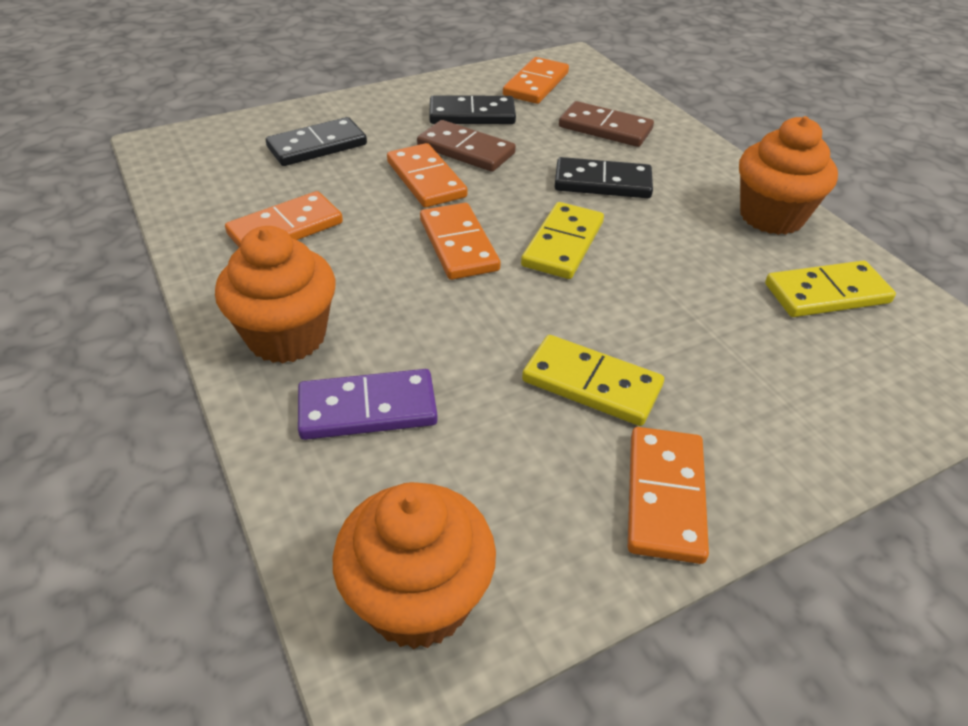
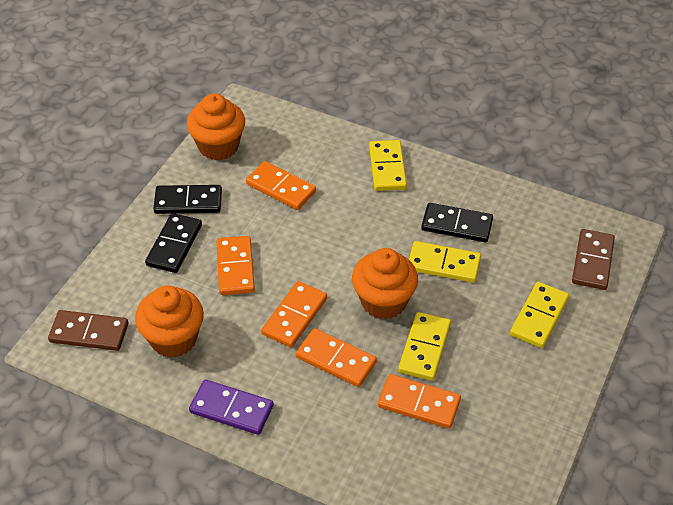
yellow domino: [521,202,604,279] [522,335,664,426] [765,260,896,317] = 3 -> [369,140,407,191] [398,312,451,381] [409,241,481,283] [510,282,569,348] = 4

